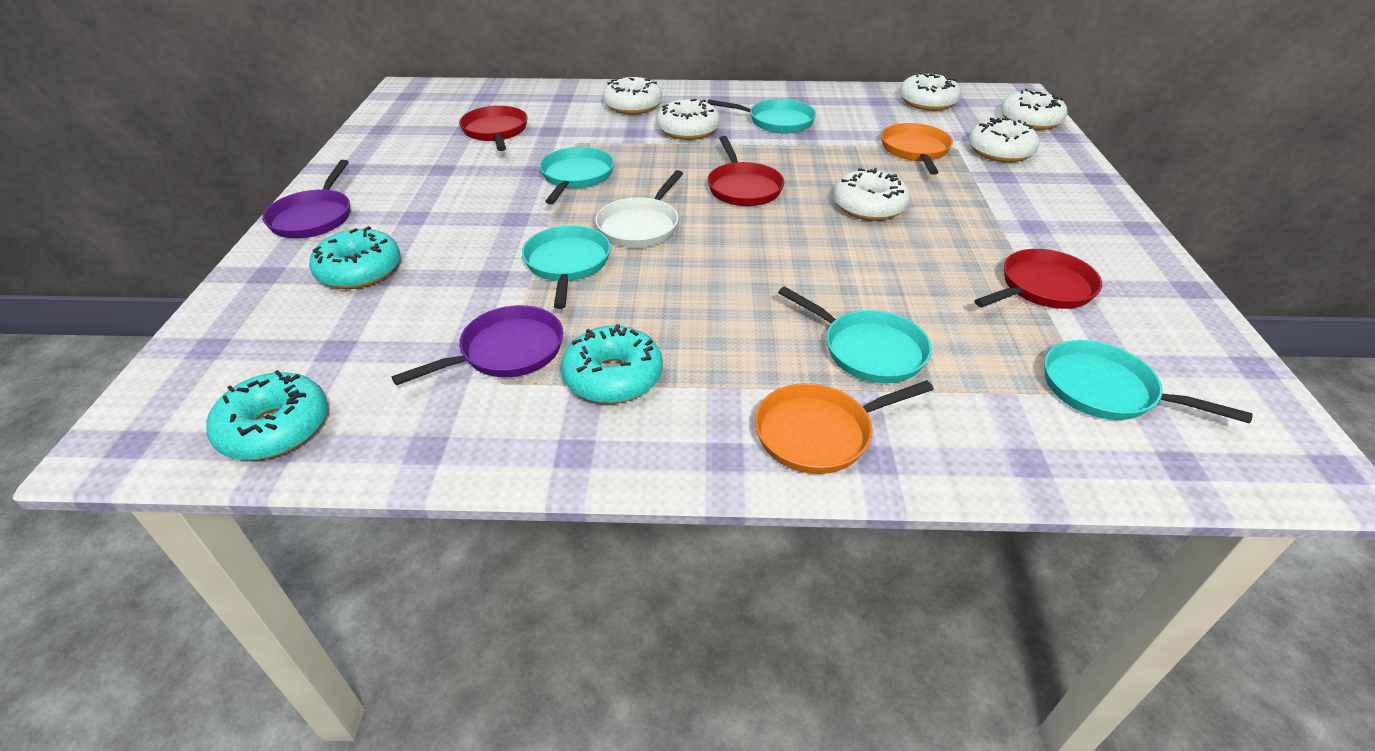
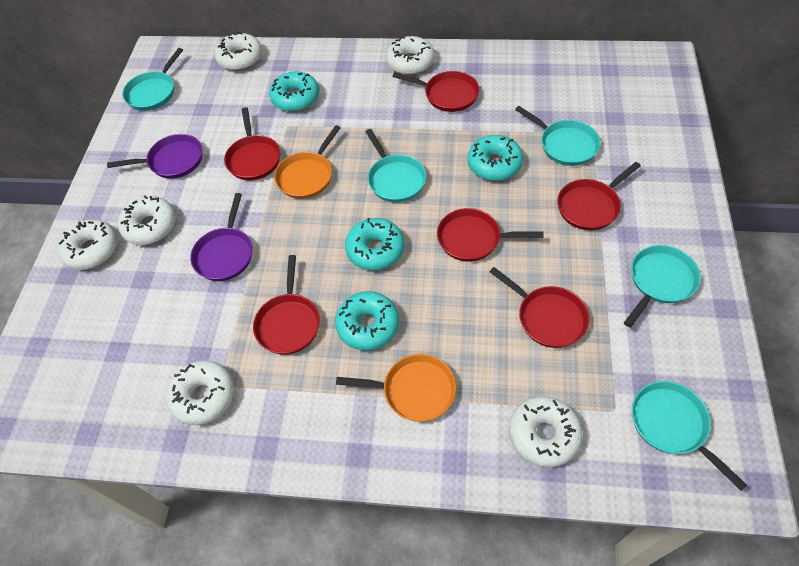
red pan: [459,106,527,151] [707,136,785,206] [974,249,1102,309] = 3 -> [224,107,280,180] [253,255,320,355] [393,71,479,112] [437,208,544,262] [489,267,589,348] [557,162,641,230] = 6
turquoise donut: [206,370,328,460] [309,226,400,289] [561,324,663,404] = 3 -> [269,71,319,112] [335,291,399,350] [345,218,404,270] [467,135,523,181] = 4
white pan: [595,170,683,248] = 1 -> none = 0

